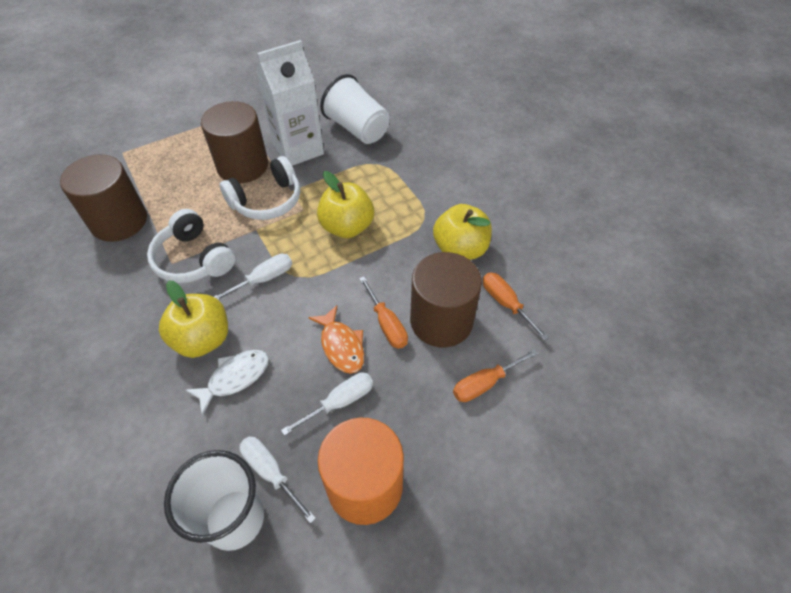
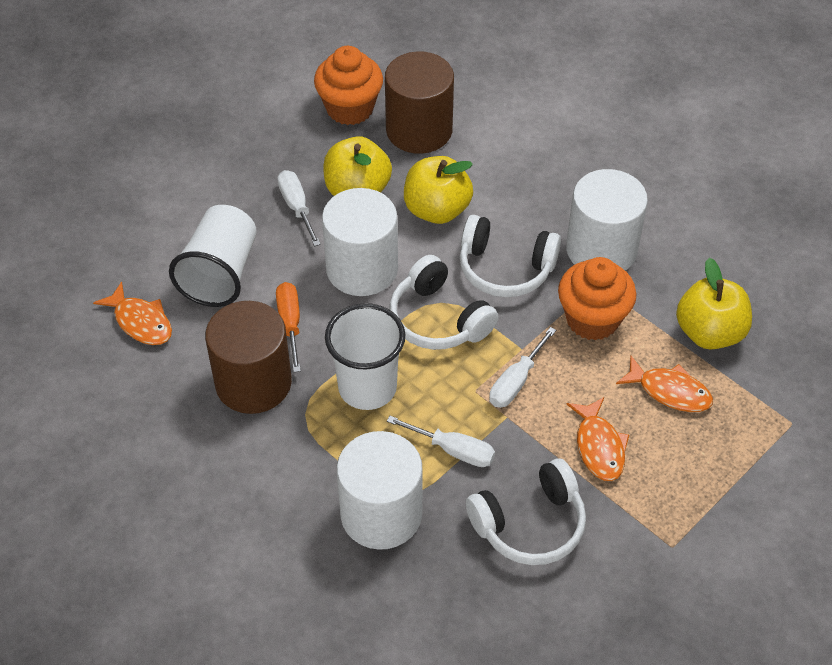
brown cylinder: [60,154,147,242] [201,101,268,183] [410,252,482,347] = 3 -> [205,301,292,414] [385,51,454,154] = 2
orange cupcake: none = 0 -> [314,46,383,125] [558,257,636,341] = 2
orange cylinder: [318,418,404,525] = 1 -> none = 0
orange fish: [308,305,364,374] = 1 -> [93,282,172,345] [566,397,629,481] [616,356,713,412] = 3
orange screwdriver: [359,276,408,349] [453,349,538,402] [483,272,549,341] = 3 -> [276,282,301,372] = 1
white carton: [256,40,324,166] = 1 -> none = 0
white cylinder: none = 0 -> [322,188,398,296] [337,431,423,550] [566,169,648,271] = 3
white fish: [186,350,269,416] = 1 -> none = 0
white headphones: [147,209,235,283] [220,156,300,220] = 2 -> [389,255,499,350] [460,215,561,297] [466,458,586,565] = 3

